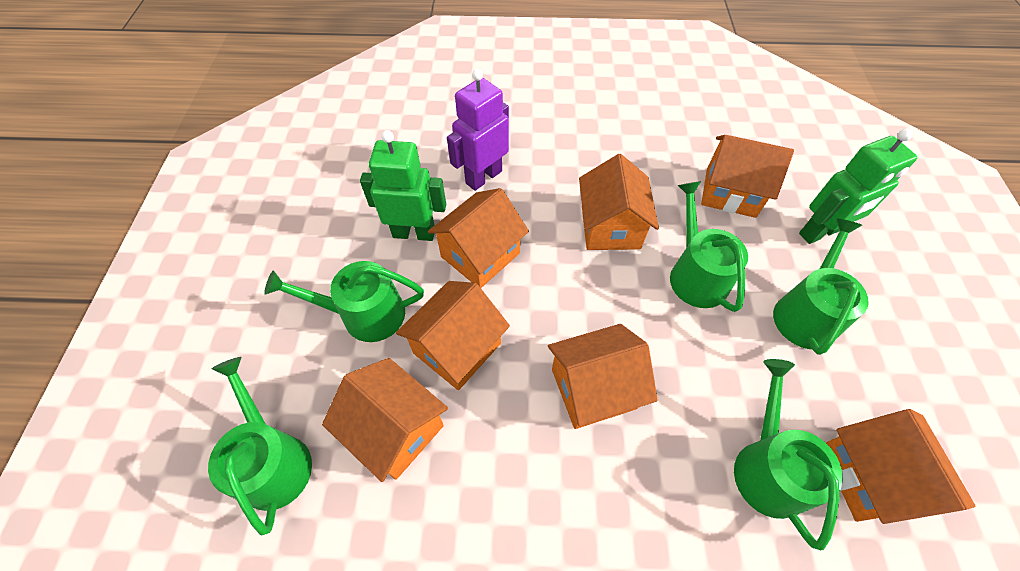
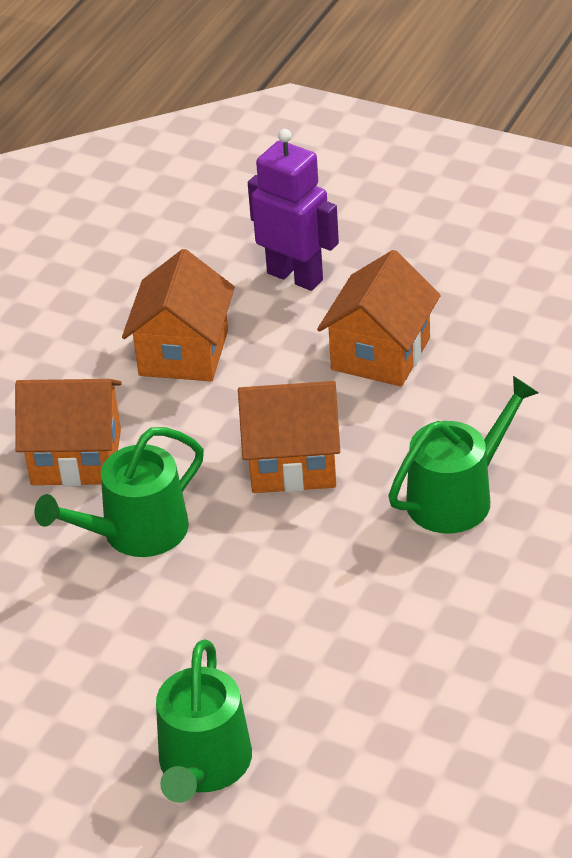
green robot: [360,130,446,241] [799,129,917,244] = 2 -> none = 0
green watering can: [208,357,312,535] [264,261,424,342] [670,181,748,312] [734,359,843,550] [773,218,869,355] = 5 -> [34,427,204,557] [156,640,252,803] [388,376,539,534] = 3
orange house: [322,358,448,482] [396,281,510,390] [428,188,529,288] [548,324,658,429] [579,154,659,250] [701,135,794,218] [826,409,975,524] = 7 -> [15,379,122,486] [122,249,235,381] [238,381,340,493] [317,250,441,387] = 4

